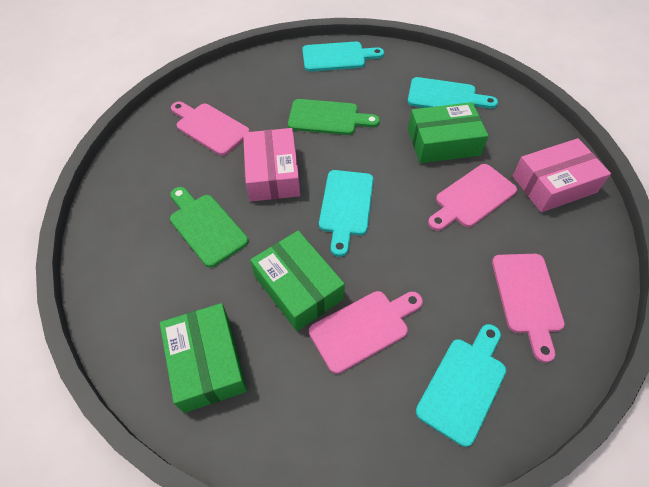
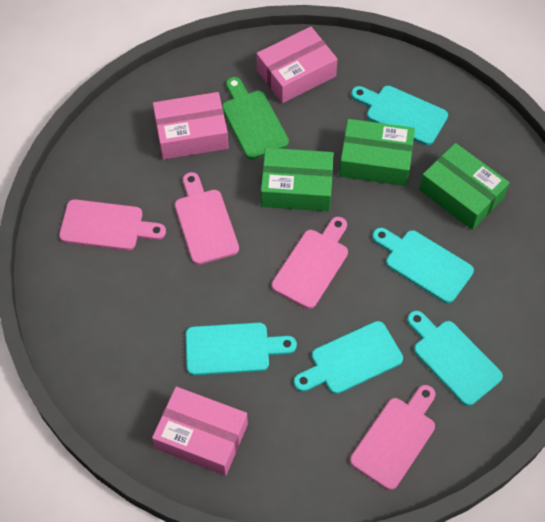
green cutting board: [170,187,248,268] [288,99,380,135] = 2 -> [222,77,289,159] = 1
pink box: [243,128,300,201] [512,138,611,212] = 2 -> [152,387,248,476] [153,92,229,160] [256,27,338,103] = 3
turquoise cutting board: [302,42,384,72] [319,170,374,257] [407,77,498,109] [416,324,506,447] = 4 -> [186,323,297,375] [294,321,403,394] [351,86,448,145] [372,228,474,303] [407,311,503,406] = 5

